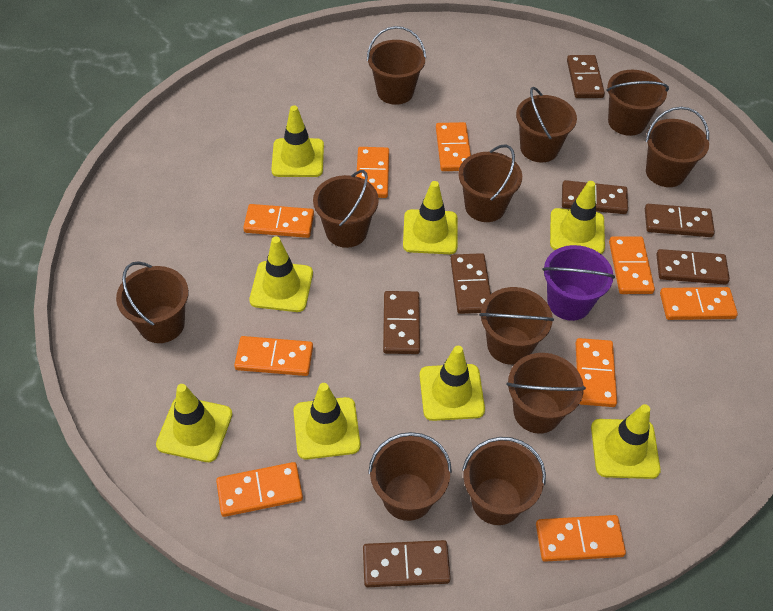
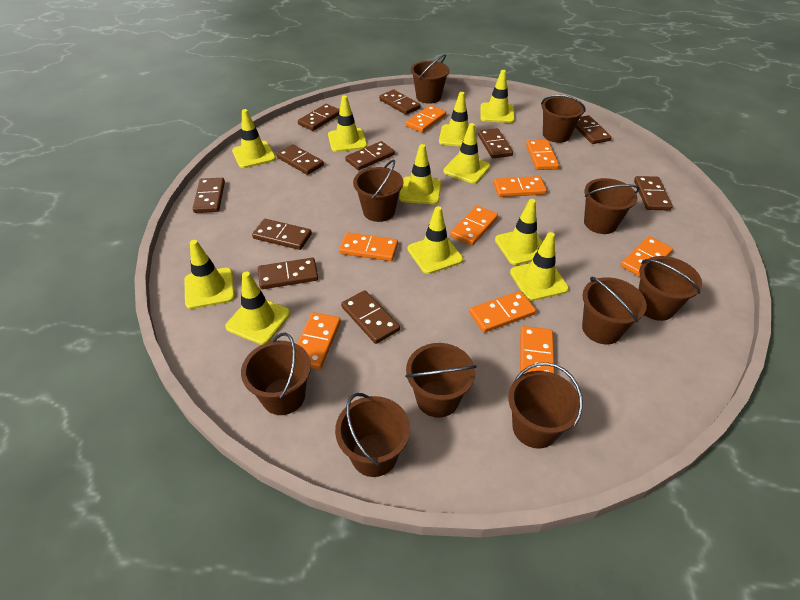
brown bucket: [116,261,189,343] [313,170,379,248] [367,26,426,105] [368,432,452,521] [458,144,522,222] [462,437,546,525] [479,287,554,365] [506,353,586,434] [516,86,577,162] [606,70,669,136] [646,107,709,187] = 11 -> [241,333,311,415] [335,393,410,477] [353,160,403,222] [405,343,476,418] [411,54,450,104] [508,362,583,449] [541,95,585,143] [582,276,647,344] [584,178,639,234] [638,256,702,321] = 10
brown domino: [363,540,451,587] [383,291,420,354] [451,253,491,314] [562,180,628,214] [567,55,605,98] [645,204,715,237] [656,249,730,285] = 7 -> [192,178,225,213] [252,219,312,250] [258,258,318,289] [276,144,324,175] [298,104,340,131] [341,290,400,344] [345,141,395,170] [379,90,420,115] [478,128,513,158] [575,115,611,144] [634,176,673,210] = 11
purple bucket: [542,245,615,321] = 1 -> none = 0
yellow traffic cone: [156,384,232,462] [249,236,313,312] [271,106,324,177] [293,383,360,459] [403,181,458,254] [419,346,485,421] [550,181,605,254] [591,404,661,479] = 8 -> [185,240,235,309] [225,272,290,345] [232,109,276,168] [328,95,367,152] [399,144,441,205] [408,206,463,274] [439,92,476,147] [443,123,490,184] [480,70,515,123] [495,199,543,265] [510,232,569,301] = 11

